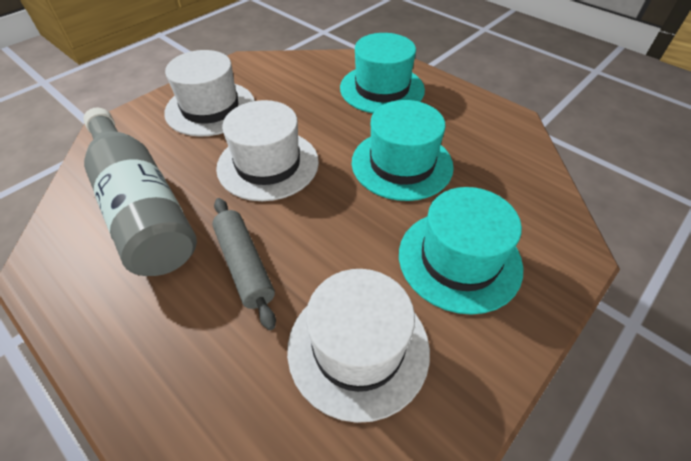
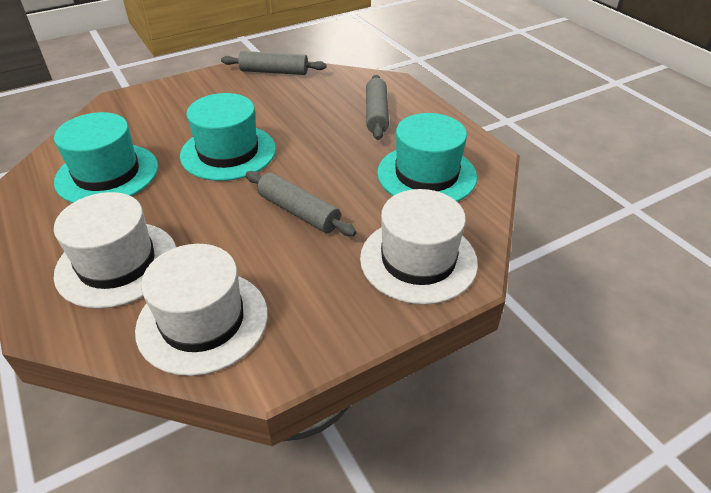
grey bottle: [83,108,197,276] = 1 -> none = 0
grey rolling pin: [212,198,276,330] = 1 -> [221,51,327,75] [246,171,357,236] [366,75,389,140] = 3

